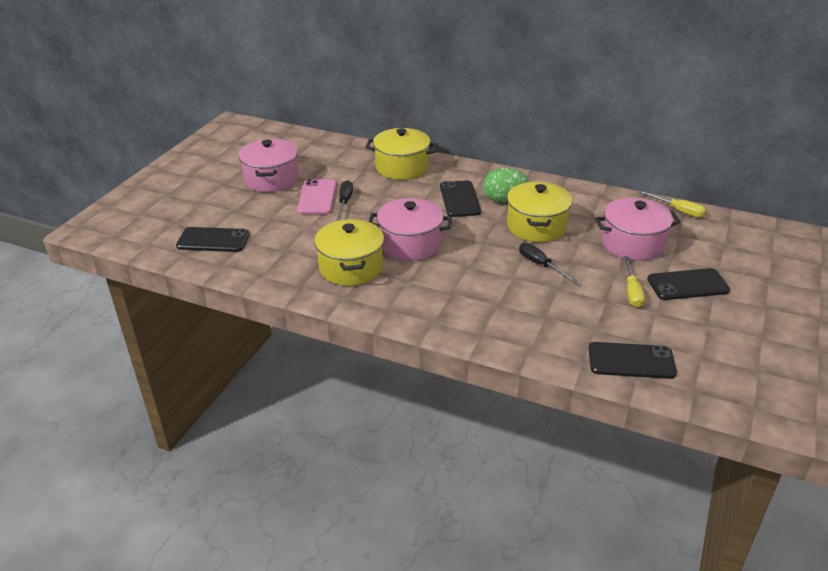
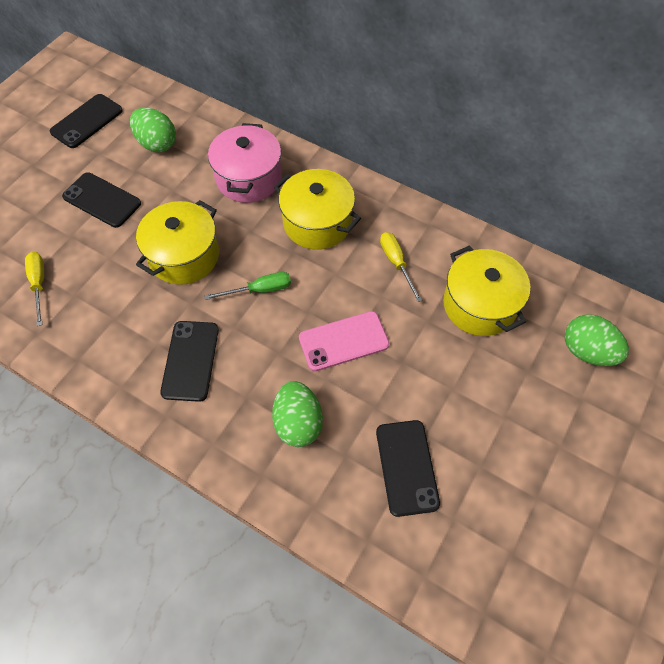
black screwdriver: [337,180,353,220] [519,243,577,283] = 2 -> none = 0
green egg: [483,168,529,203] = 1 -> [130,107,176,152] [272,381,323,447] [565,314,629,366] = 3
green screwdriver: none = 0 -> [204,272,291,300] = 1
pink pot: [239,139,299,192] [369,198,452,261] [594,197,681,261] = 3 -> [208,123,282,203] = 1

